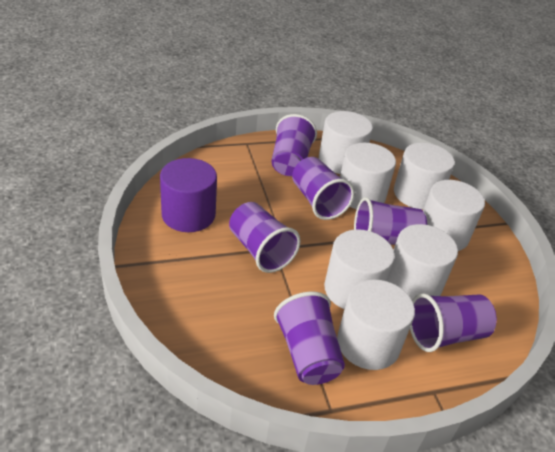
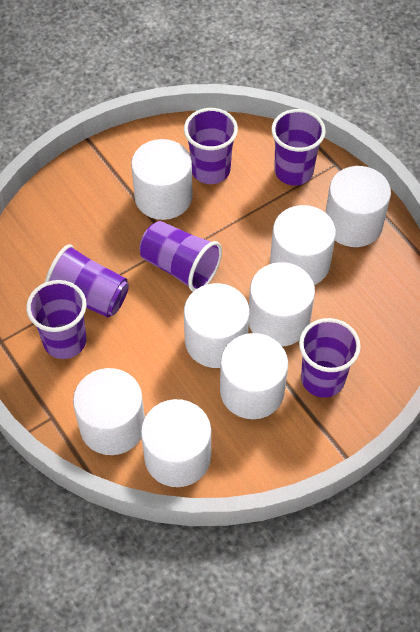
purple cylinder: [160,158,217,232] = 1 -> none = 0
white cylinder: [319,111,373,174] [324,229,395,309] [337,280,415,370] [340,143,396,209] [388,224,458,300] [394,143,455,209] [423,180,485,251] = 7 -> [73,368,145,455] [131,139,193,220] [141,399,211,487] [184,283,249,368] [220,333,288,419] [249,262,315,346] [270,205,336,285] [325,166,391,247] = 8

